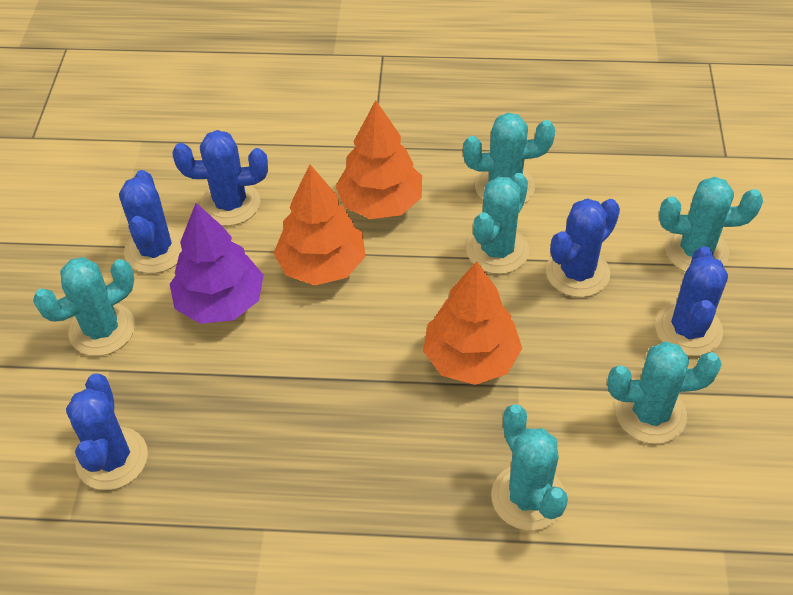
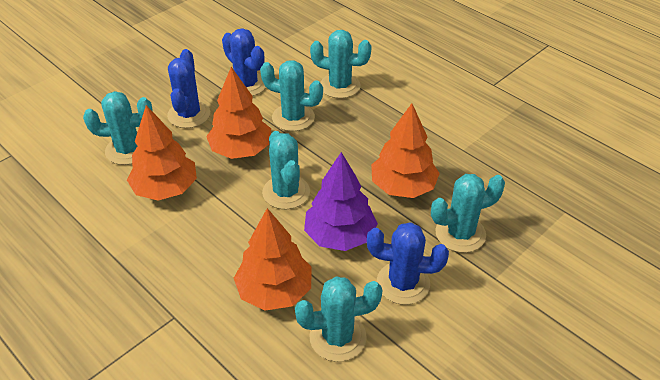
blue cactus: [66,374,148,490] [119,170,183,273] [172,130,268,226] [546,198,620,297] [655,246,728,356] = 5 -> [167,49,210,128] [222,28,266,96] [367,222,449,305] = 3
orange tree: [274,165,365,285] [336,100,422,219] [423,261,522,385] = 3 -> [127,105,197,201] [206,67,271,159] [234,208,311,311] [371,103,440,198] = 4

